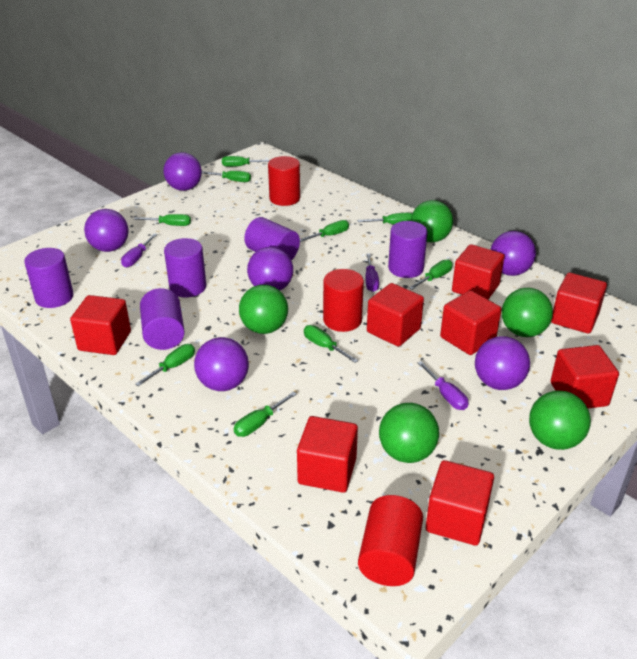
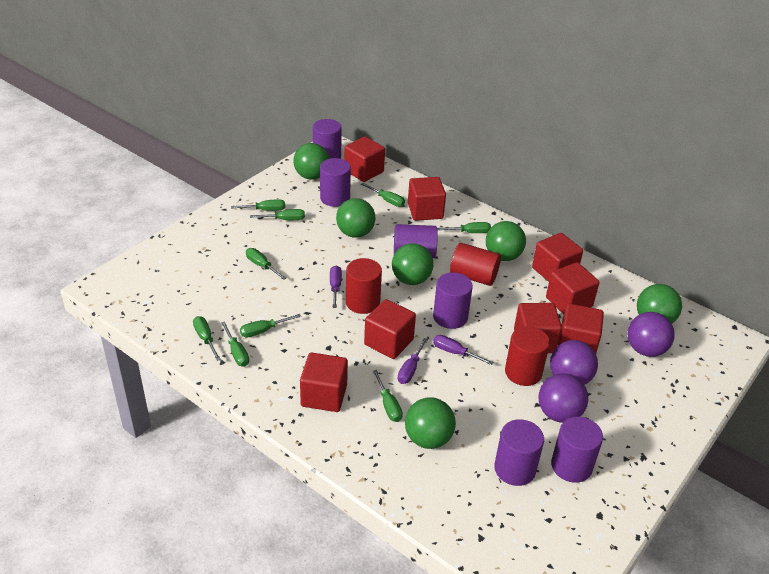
green ball: [239,285,288,334] [379,403,439,463] [411,200,453,242] [502,288,553,337] [529,391,591,450] = 5 -> [293,143,330,180] [336,198,376,238] [392,243,433,285] [405,397,456,449] [486,221,526,261] [637,284,682,324] = 6
purple ball: [84,209,129,252] [163,152,202,191] [194,337,249,391] [247,247,293,290] [475,336,530,390] [490,231,536,276] = 6 -> [538,374,588,423] [550,340,598,385] [628,312,675,357] = 3
purple cylinder: [24,248,73,308] [140,288,185,350] [164,238,206,297] [244,217,300,260] [388,221,428,278] = 5 -> [313,119,342,159] [320,158,351,207] [394,224,438,258] [433,272,473,329] [494,419,544,486] [551,417,603,483] = 6

